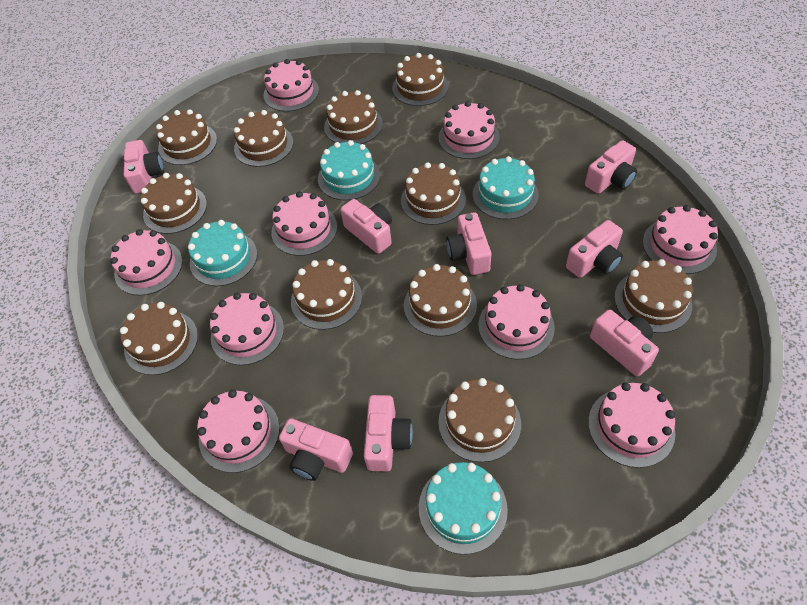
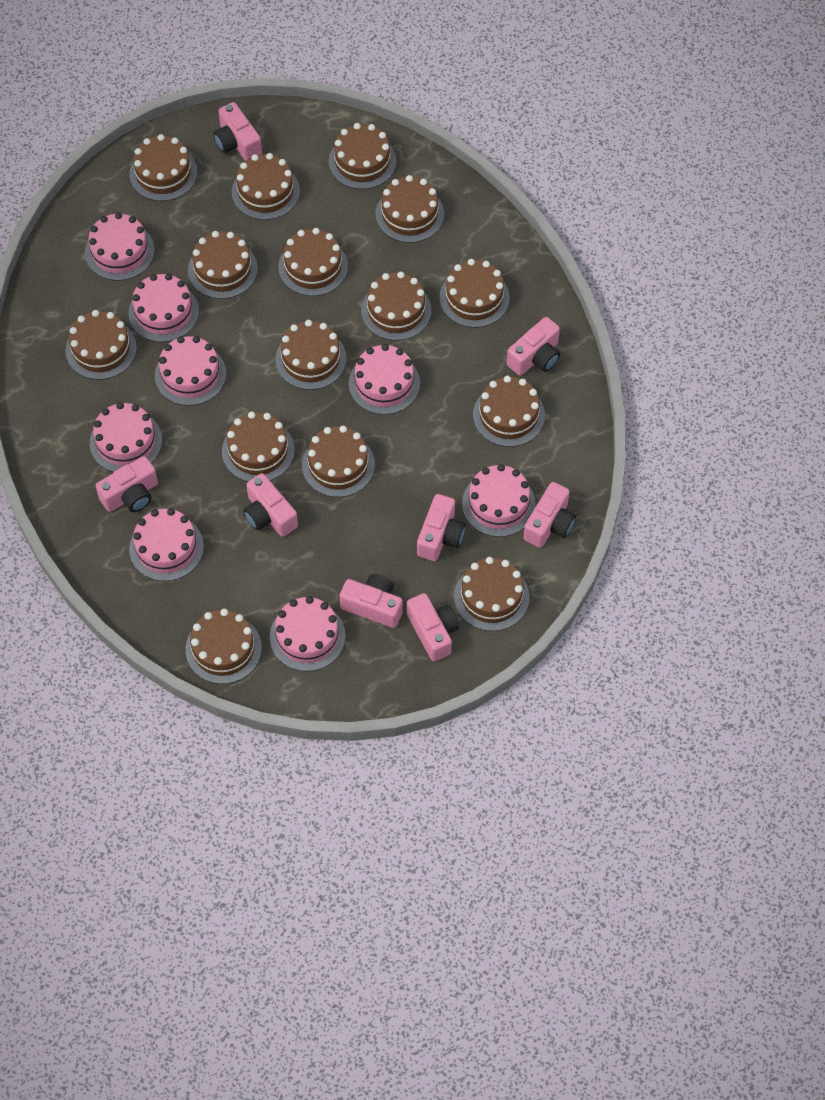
brown cake: [120,302,198,375] [141,173,207,234] [156,109,217,165] [234,110,293,167] [291,259,362,330] [324,90,383,144] [392,53,449,106] [401,162,466,225] [404,264,477,337] [438,378,521,462] [614,259,693,333] = 11 -> [65,310,137,380] [129,134,197,201] [186,609,262,684] [188,231,258,299] [222,412,295,482] [232,153,300,220] [275,320,347,390] [278,228,348,296] [302,426,375,497] [329,123,396,189] [361,272,431,341] [376,175,444,243] [440,259,510,328] [454,557,529,631] [473,376,545,447] = 15
pink cake: [110,229,183,296] [197,390,280,473] [210,293,284,365] [264,59,319,112] [271,191,337,256] [438,101,500,159] [478,284,555,359] [588,383,676,468] [643,205,718,274] = 9 -> [85,212,155,281] [90,402,162,472] [129,273,199,342] [129,508,204,581] [155,336,226,406] [270,596,346,671] [349,344,420,415] [462,464,536,537] = 8
turquoise cake: [188,220,257,286] [318,140,380,201] [419,462,508,554] [473,156,539,220] = 4 -> none = 0

